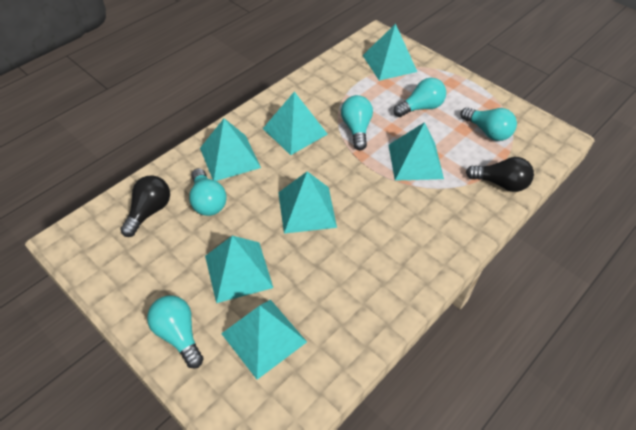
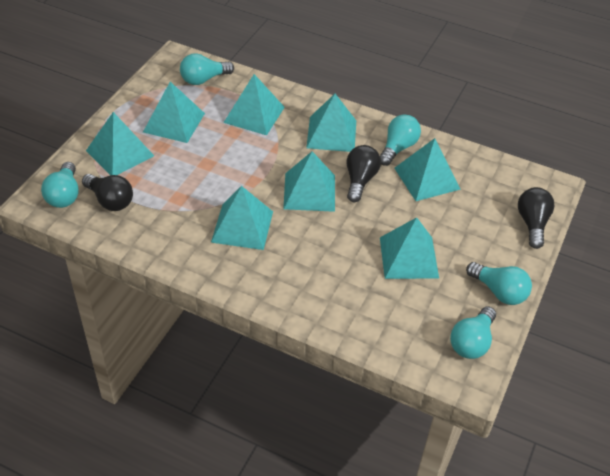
black light bulb: [120,175,170,237] [466,157,534,192] = 2 -> [82,174,133,211] [347,145,381,202] [518,187,555,249] = 3
turquoise pyramid: [200,118,261,181] [205,236,273,303] [221,299,307,380] [263,92,328,155] [278,171,337,234] [363,23,417,81] [389,122,444,181] = 7 -> [86,112,154,175] [143,82,205,143] [211,186,273,250] [223,74,285,135] [283,151,335,212] [306,94,356,152] [380,217,439,279] [394,138,461,201] = 8

